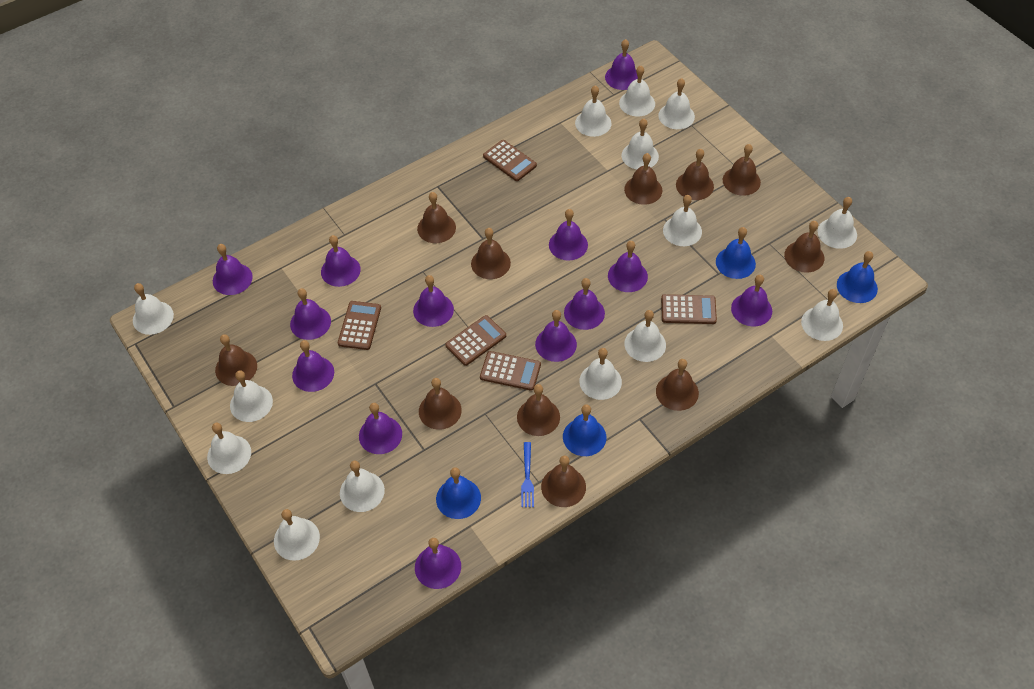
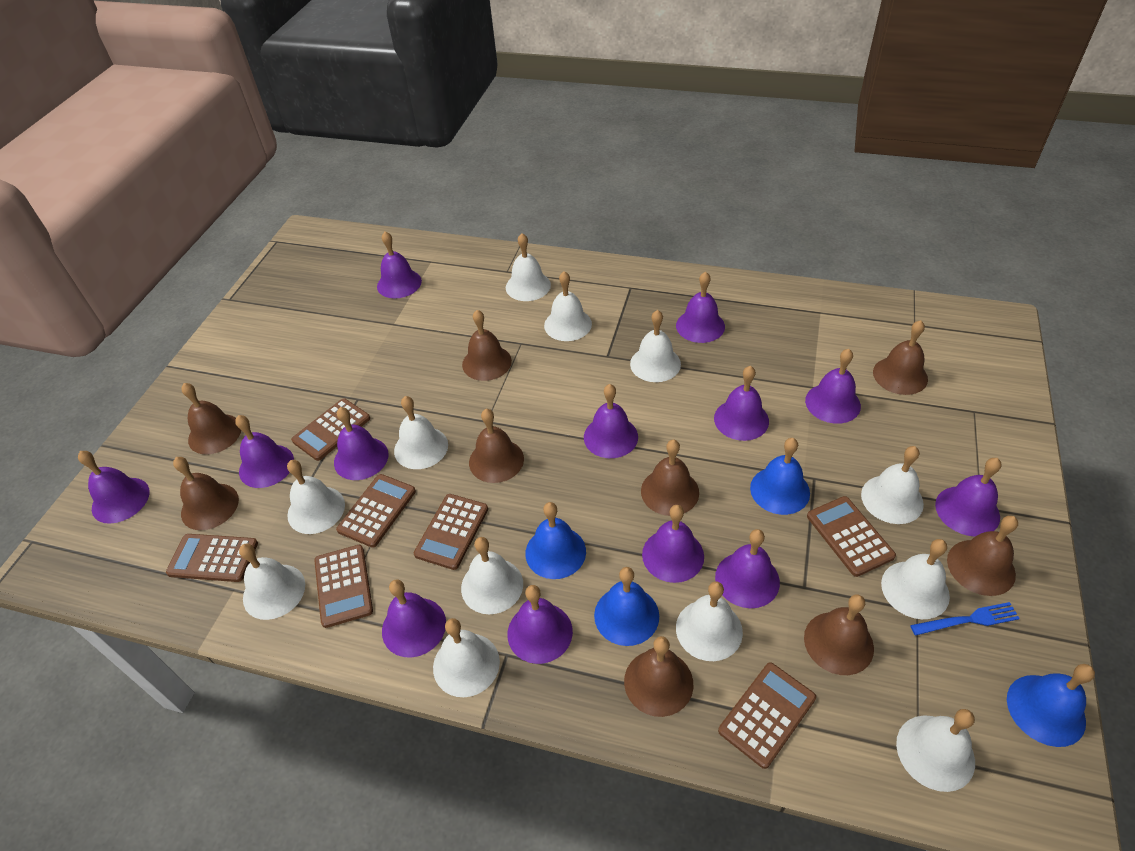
brown bell: [215,334,257,386] [417,192,456,243] [419,378,462,430] [471,228,511,279] [517,384,560,436] [541,456,586,507] [624,153,662,205] [656,359,699,411] [676,149,714,200] [723,144,761,196] [784,221,824,273] = 11 -> [173,457,239,530] [181,383,241,454] [462,310,512,381] [469,409,524,483] [624,636,693,717] [641,439,699,516] [804,594,874,675] [873,320,928,395] [947,516,1018,596] = 9
brown calculator: [338,301,381,350] [445,315,506,366] [480,351,541,391] [483,140,537,181] [661,294,717,324] = 5 -> [166,534,258,582] [291,398,370,461] [314,545,373,628] [336,474,416,548] [414,494,488,570] [718,662,816,769] [807,496,896,577] = 7
white bell: [133,283,174,335] [207,423,251,474] [230,370,273,422] [274,509,320,561] [340,461,385,512] [575,86,612,137] [579,348,622,400] [619,65,655,116] [622,119,659,169] [624,310,666,362] [658,78,695,129] [663,195,702,246] [801,289,843,341] [817,197,857,249] = 14 -> [239,543,305,620] [287,460,345,534] [394,396,448,469] [433,618,500,697] [461,537,523,614] [506,233,551,301] [544,271,592,341] [630,310,681,382] [676,581,743,661] [861,446,924,524] [881,539,950,619] [896,709,975,792] = 12

